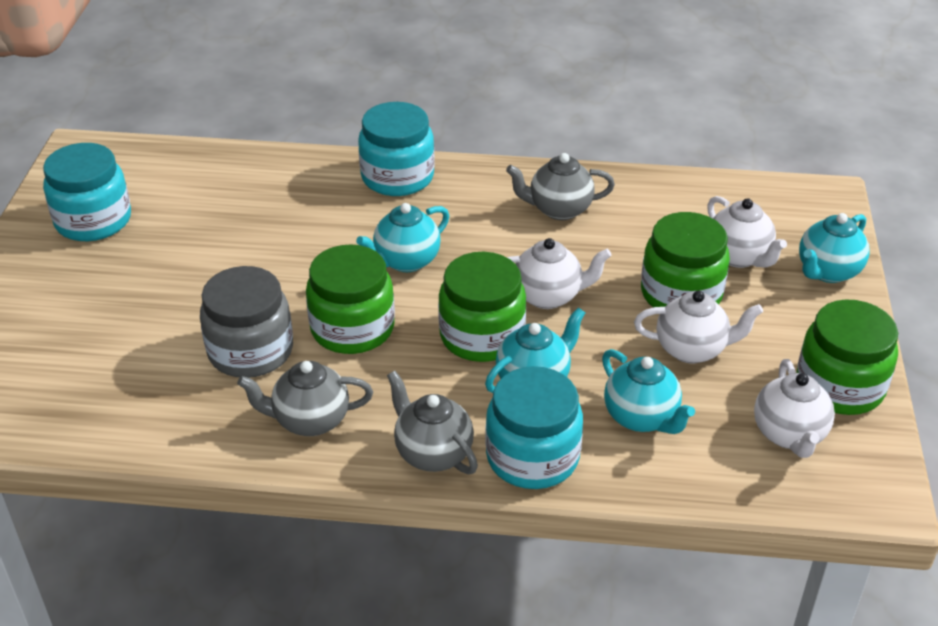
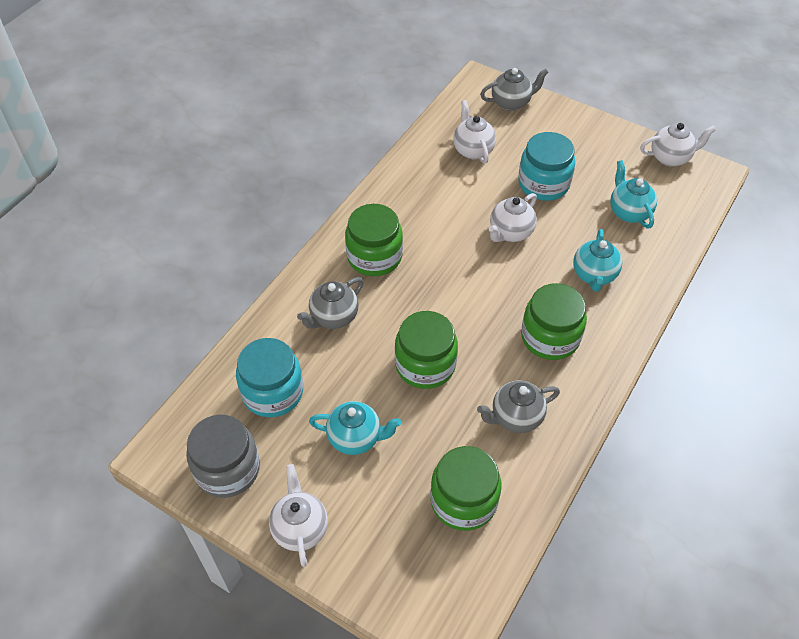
turquoise jar: [43,143,131,241] [358,102,435,196] [485,366,583,489] = 3 -> [236,338,303,417] [518,132,575,201] = 2
turquoise teapot: [356,203,449,272] [485,307,585,393] [602,349,695,434] [799,213,870,283] = 4 -> [309,401,402,455] [573,229,622,292] [610,160,657,228] = 3

